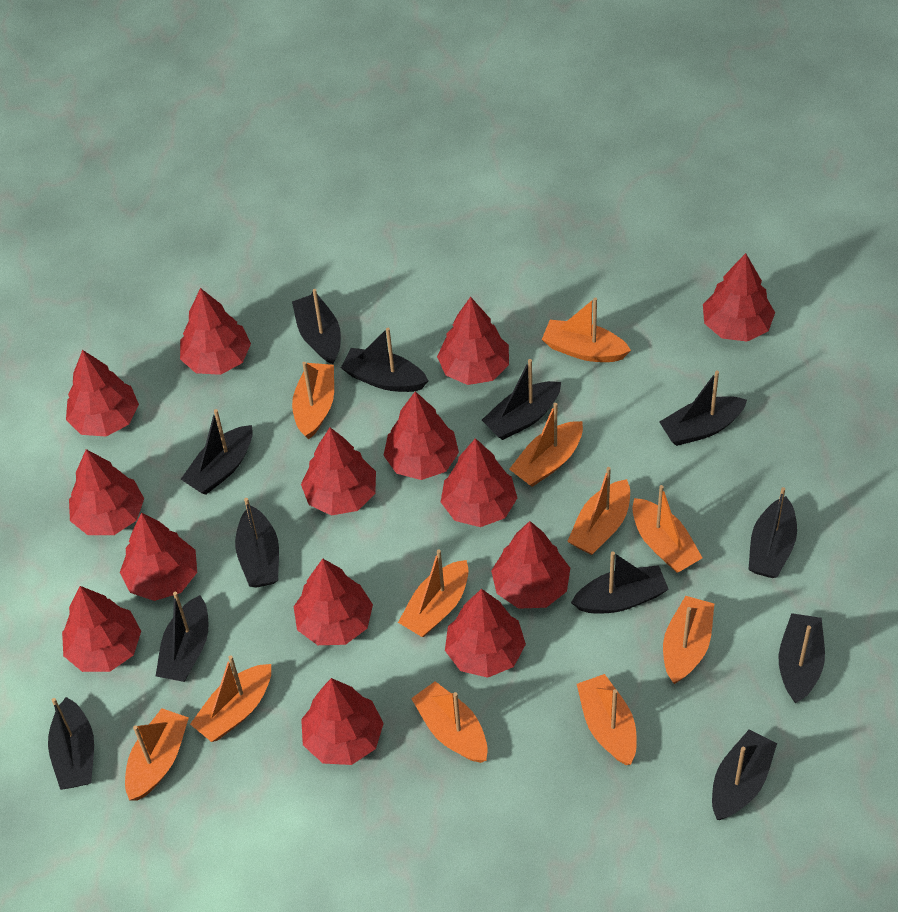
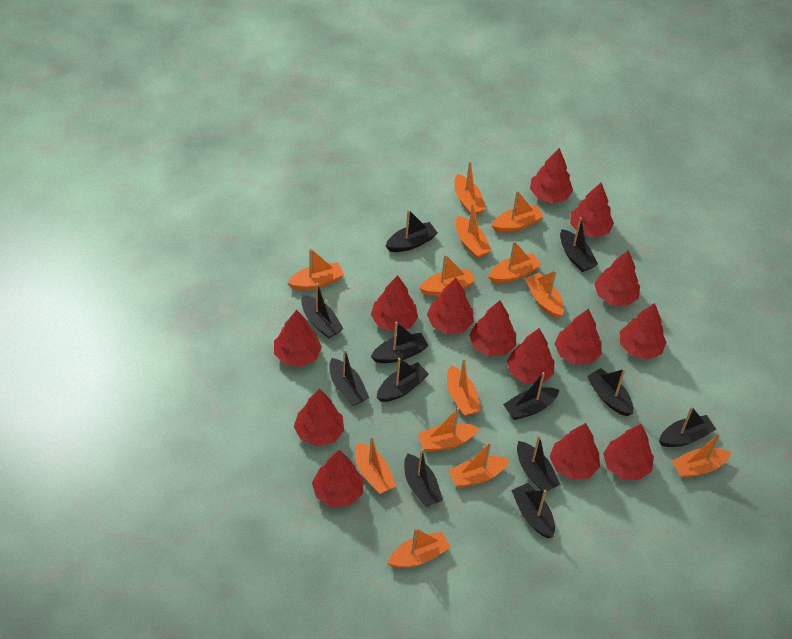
orange boat: [125,708,189,800] [190,655,271,742] [292,362,334,440] [398,550,469,637] [411,681,488,763] [509,403,583,487] [542,297,631,362] [567,467,630,555] [577,674,637,765] [632,485,702,573] [663,596,714,684] = 11 -> [288,248,344,290] [355,436,396,494] [387,528,451,568] [418,407,479,452] [419,254,475,296] [447,358,481,416] [449,442,509,488] [454,161,486,215] [456,203,492,258] [488,241,541,283] [492,191,544,233] [525,270,564,319] [672,433,731,478] = 13

